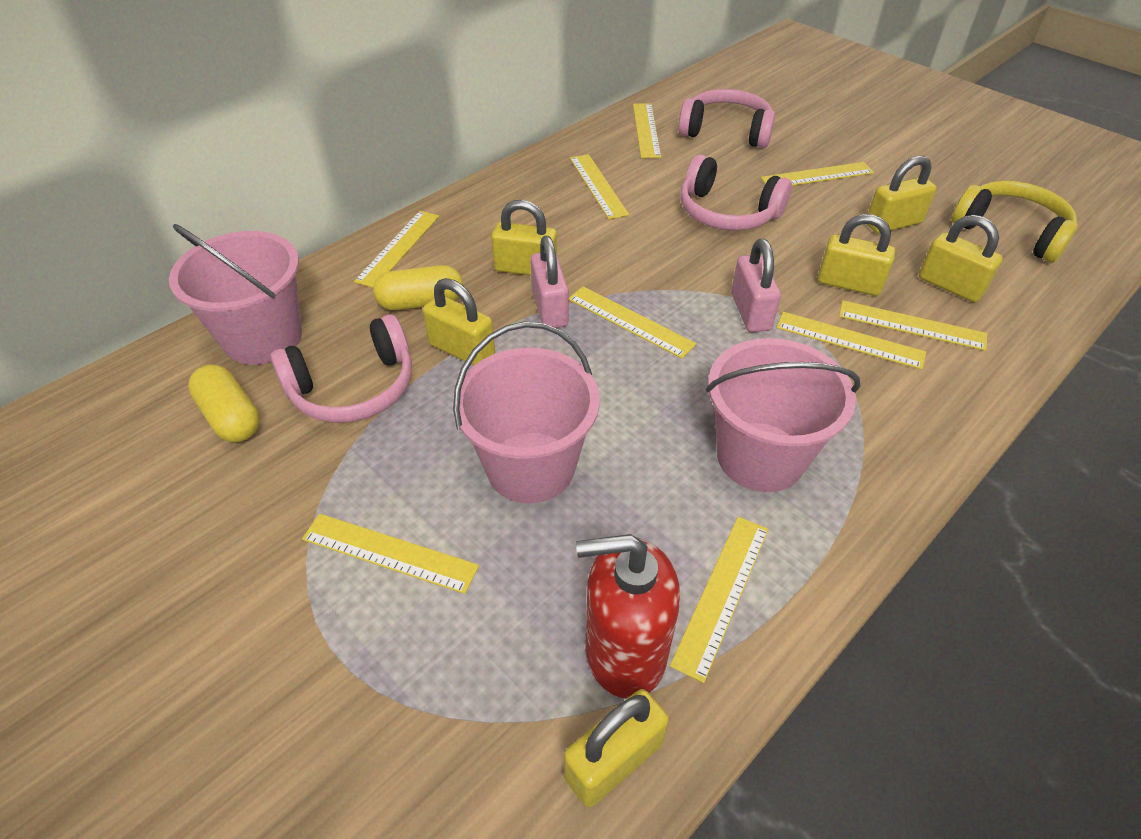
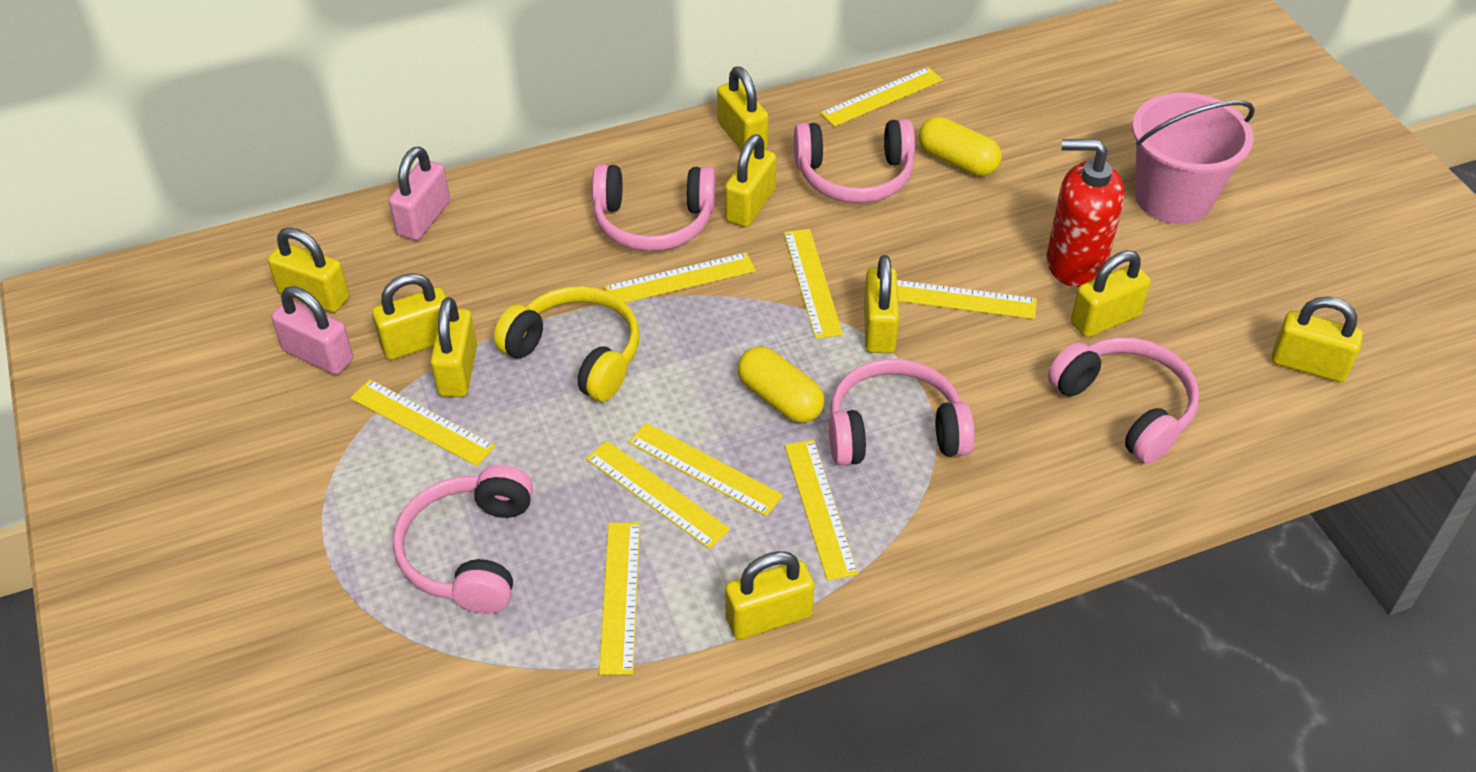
pink bucket: [169,224,302,365] [453,321,600,503] [706,338,861,492] = 3 -> [1132,93,1255,224] = 1
pink headphones: [271,314,412,423] [678,89,775,148] [681,155,792,231] = 3 -> [393,465,533,614] [592,164,716,251] [794,119,915,203] [829,359,975,466] [1048,337,1199,464] = 5
yellow padlock: [423,278,495,366] [491,200,557,276] [564,689,669,807] [818,214,895,296] [867,156,937,234] [919,215,1003,302] = 6 -> [268,227,349,313] [372,273,446,360] [431,297,477,397] [717,66,769,151] [725,134,776,227] [725,551,814,640] [864,255,899,353] [1071,250,1151,337] [1271,296,1363,382] = 9

